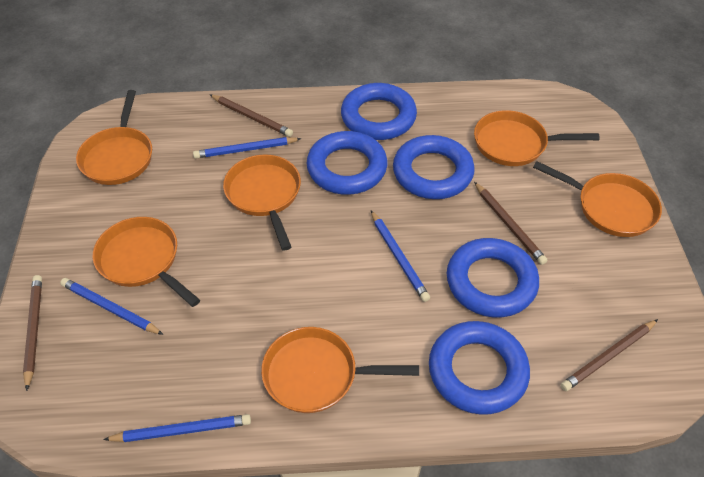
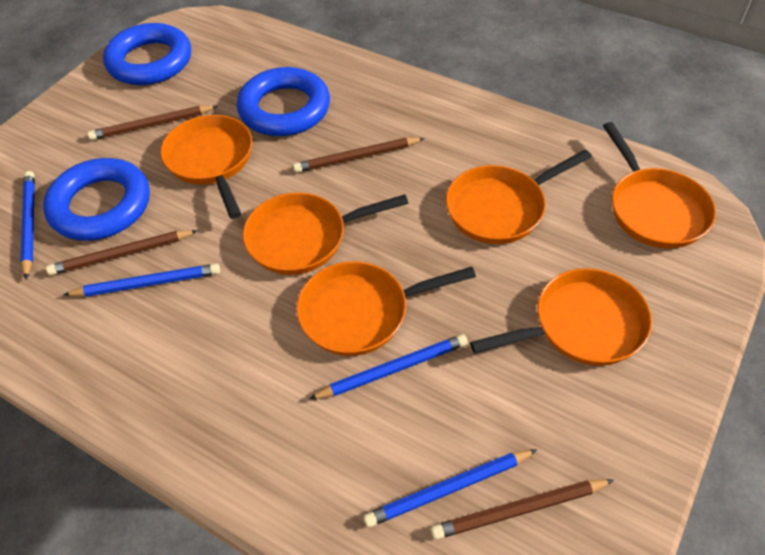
blue ring: [307,131,387,195] [341,83,417,140] [393,135,475,199] [429,321,530,415] [447,238,539,318] = 5 -> [43,158,150,241] [103,23,191,85] [237,67,330,136] = 3

